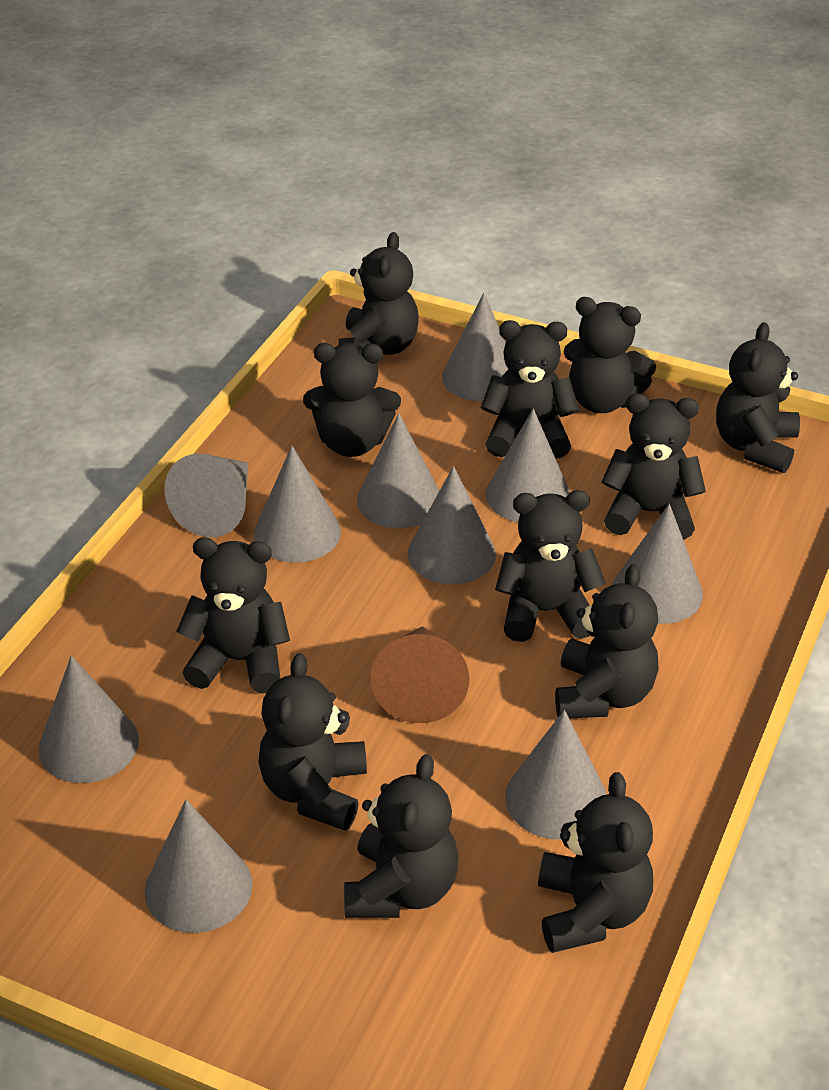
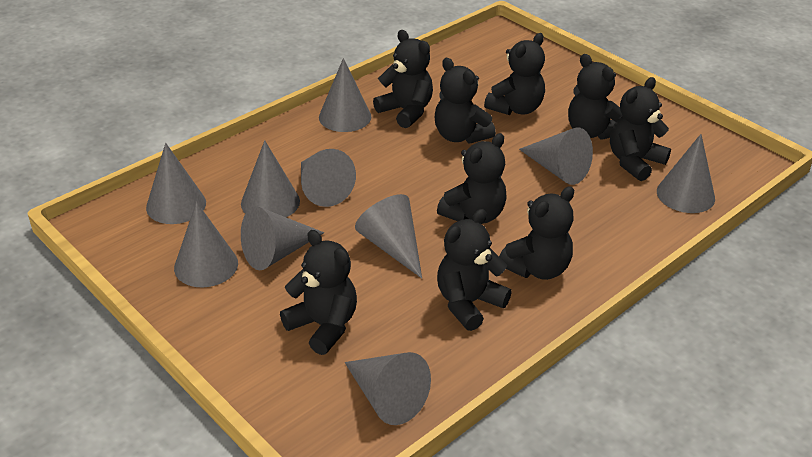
black teddy bear: [176,537,290,694] [258,653,367,831] [303,343,401,457] [339,232,419,355] [344,754,459,918] [481,320,579,459] [495,490,606,642] [538,772,653,953] [555,564,659,718] [563,297,656,413] [601,394,706,540] [716,322,800,473] = 12 -> [280,230,357,355] [373,30,433,128] [435,58,496,144] [437,133,507,224] [437,209,512,331] [484,33,545,115] [499,186,574,280] [568,54,622,140] [610,77,671,181] = 9
brown cone: [371,626,469,723] = 1 -> none = 0

